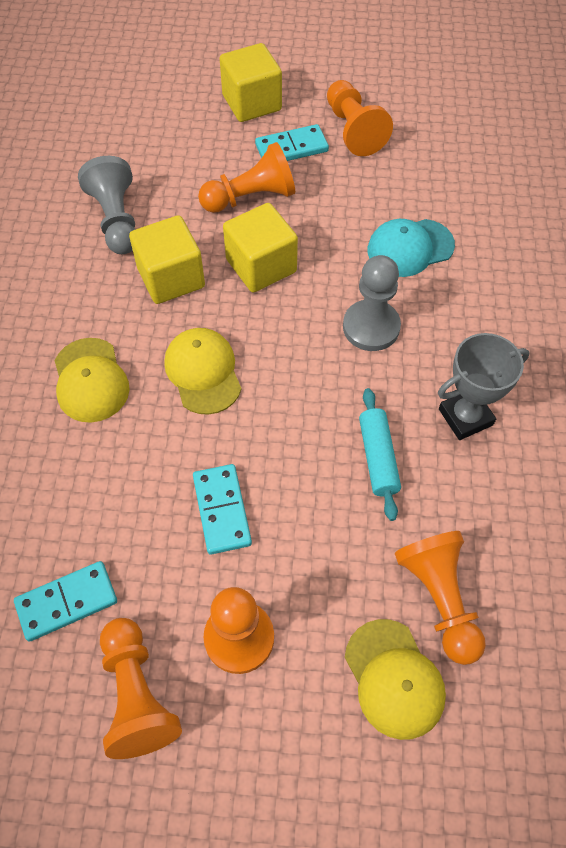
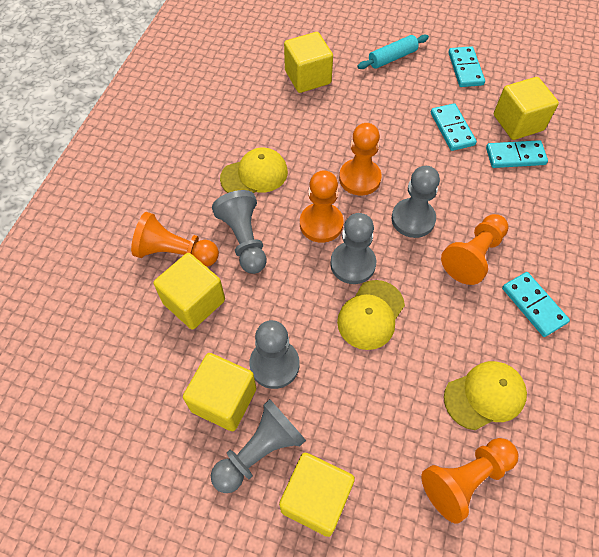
grey pawn: [78,156,135,254] [343,255,401,351] = 2 -> [211,399,306,493] [212,190,267,274] [249,320,299,389] [330,213,376,284] [392,166,440,238] = 5
grey trophy: [438,333,529,440] = 1 -> none = 0
turquoise cap: [368,219,455,277] = 1 -> none = 0
turquoise domino: [14,561,117,642] [193,464,252,555] [255,124,329,161] = 3 -> [431,103,477,151] [448,46,485,87] [486,140,548,168] [502,272,570,337] = 4
yellow cube: [129,215,205,304] [220,43,282,122] [223,203,298,293] = 3 -> [153,253,225,329] [183,353,256,431] [279,453,355,537] [284,32,333,93] [494,77,559,140] = 5

